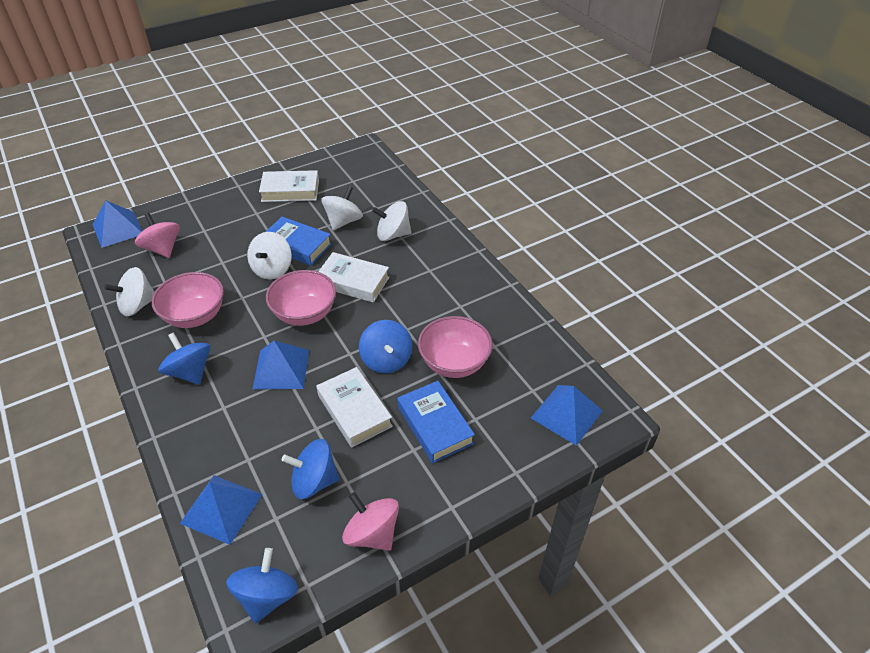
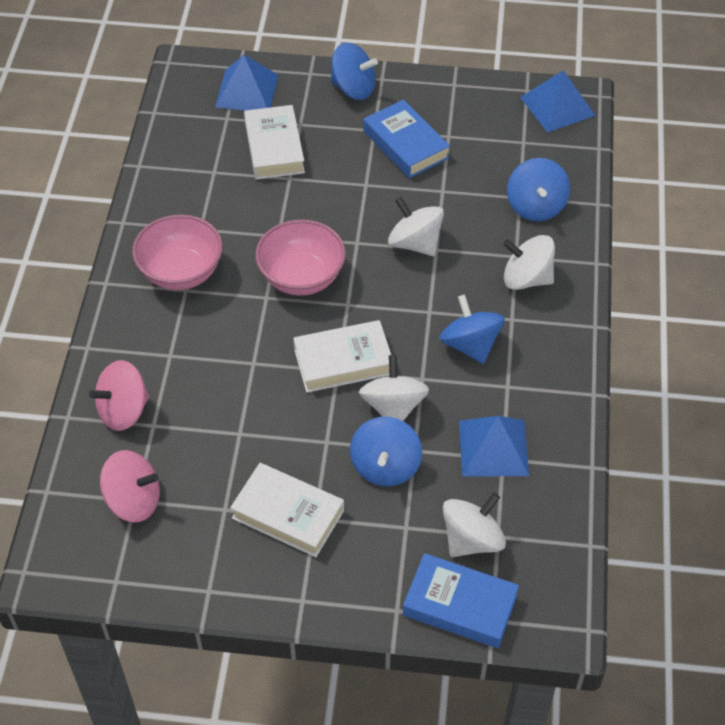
blue pyramid: [93,200,142,248] [180,475,263,545] [252,340,309,390] [531,385,603,446] = 4 -> [215,55,278,110] [459,416,529,477] [520,70,596,133] = 3
pink bowl: [152,272,224,328] [266,270,336,326] [418,316,492,378] = 3 -> [132,215,223,290] [255,219,346,296] = 2

